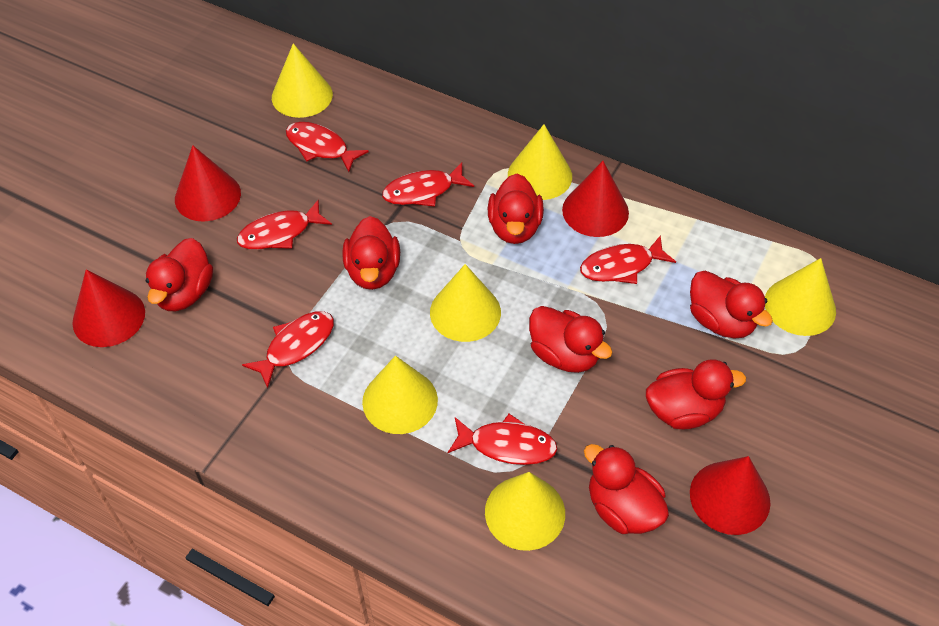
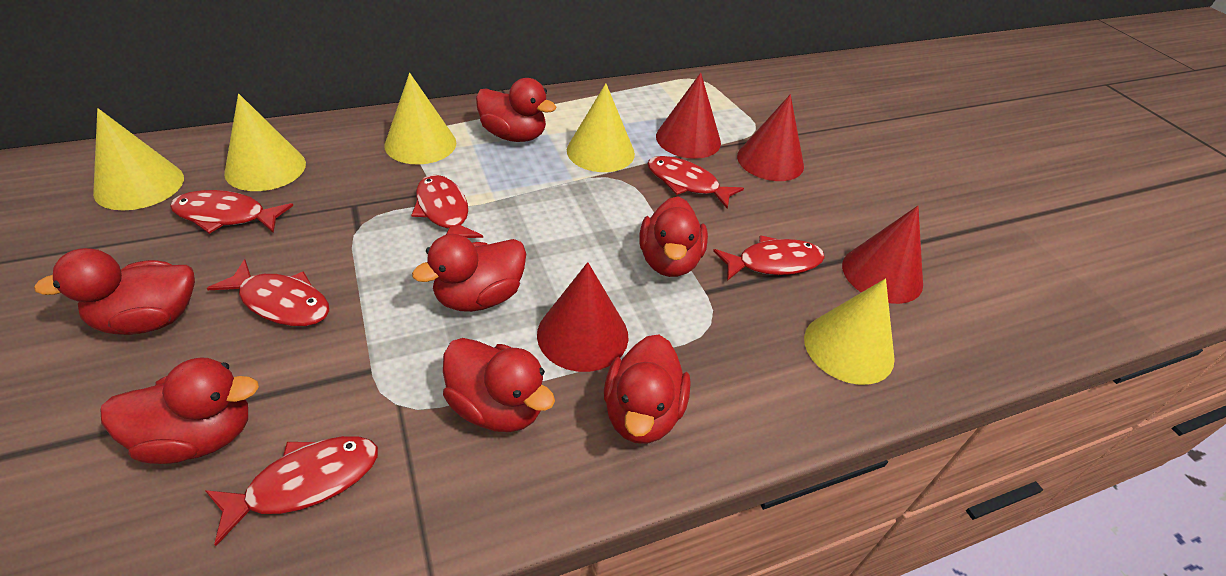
yellow cone: [272,43,333,118] [362,356,438,434] [430,264,501,342] [485,472,565,551] [508,124,572,200] [765,258,836,336] = 6 -> [93,108,184,210] [224,94,306,191] [384,73,456,164] [567,83,635,172] [804,279,895,385] = 5

